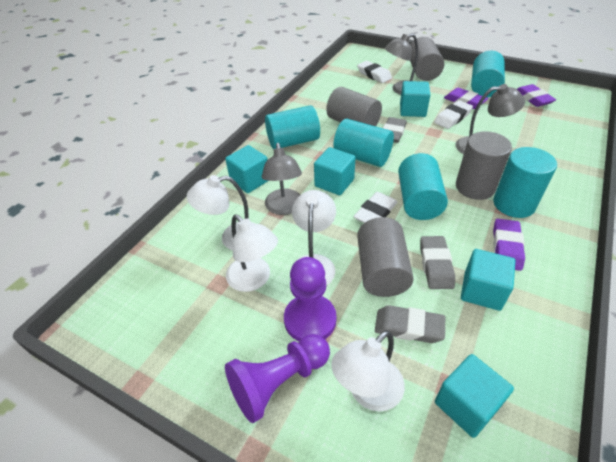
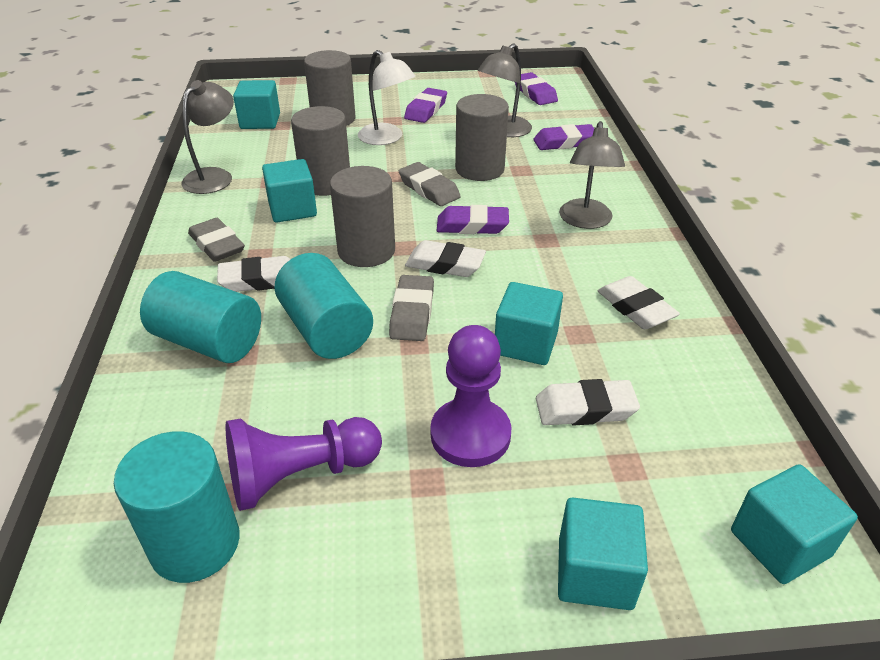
purple eraser: [444,88,488,109] [493,219,525,271] [517,84,556,107] = 3 -> [404,88,447,123] [437,205,509,234] [515,72,558,105] [533,124,594,150] = 4
turquoise cylinder: [265,105,320,149] [333,119,394,167] [398,153,448,220] [471,50,505,97] [493,147,557,218] = 5 -> [114,431,240,583] [140,271,261,363] [274,253,373,359] = 3
white eraser: [353,192,397,223] [357,61,392,83] [434,100,473,129] = 3 -> [217,256,291,292] [405,240,486,277] [536,379,640,426] [598,276,680,329] = 4
white lamp: [187,175,255,251] [226,215,278,292] [292,190,336,286] [331,330,405,412] = 4 -> [358,50,415,145] = 1

